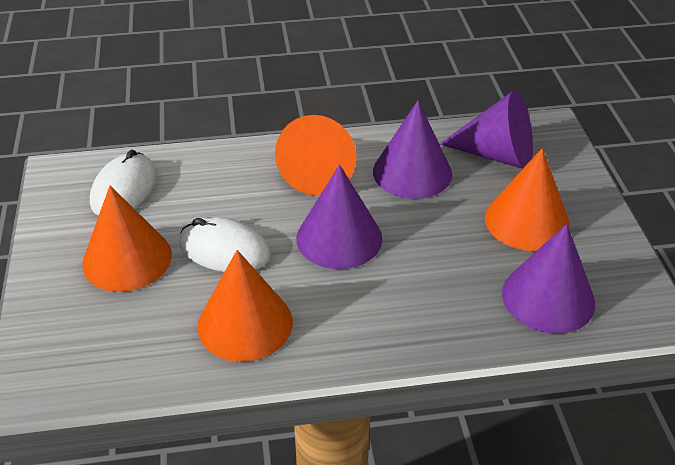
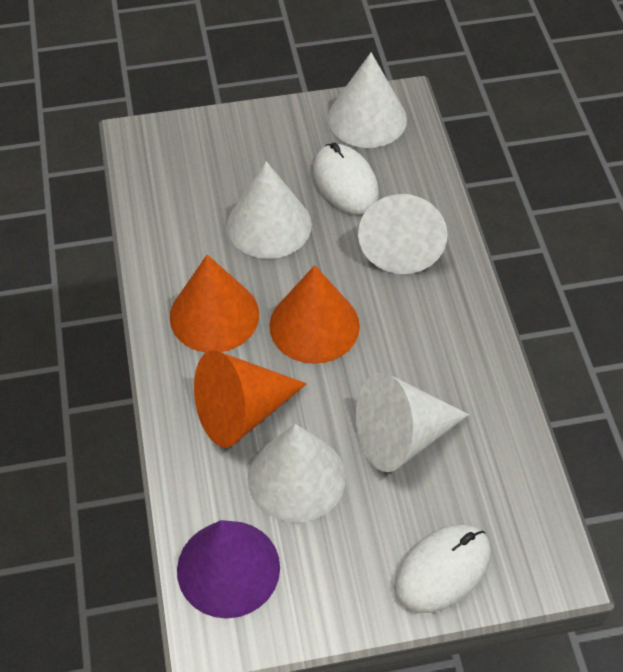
orange cone: [82,185,172,292] [198,250,293,362] [275,115,356,196] [485,148,570,251] = 4 -> [170,255,259,353] [194,350,307,448] [269,265,360,364] = 3
purple cone: [296,165,382,269] [373,101,452,199] [439,90,533,169] [502,224,595,334] = 4 -> [177,520,280,619] = 1
white cone: none = 0 -> [227,161,312,259] [247,424,346,523] [328,52,407,148] [356,373,469,472] [358,194,448,274] = 5

